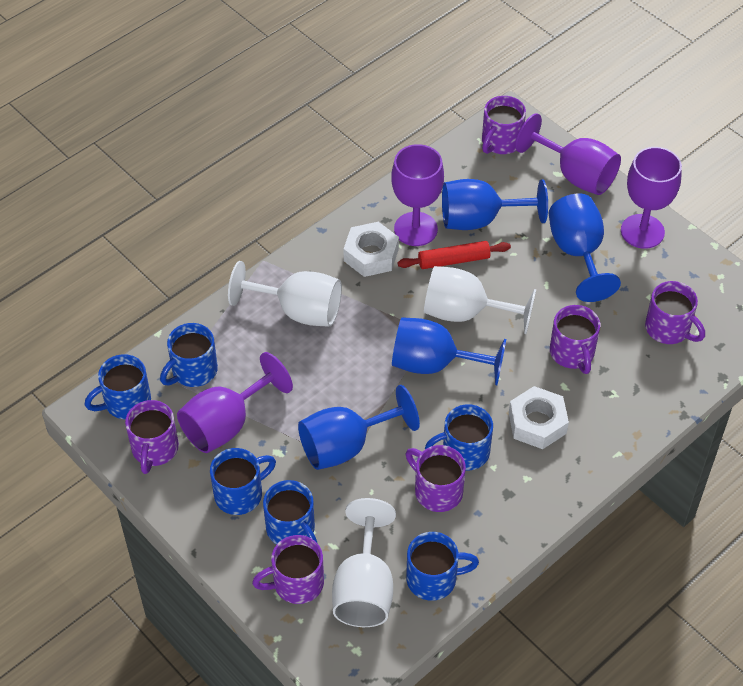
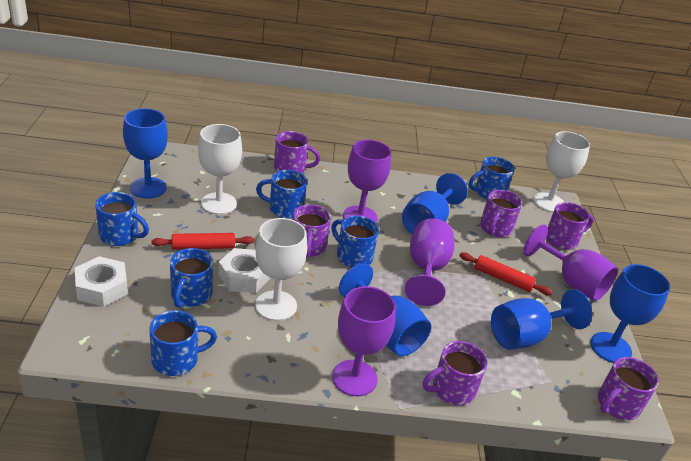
blue goblet: [298,385,420,470] [392,317,506,385] [442,179,548,230] [548,194,621,302] = 4 -> [123,108,168,199] [339,263,431,356] [402,173,468,234] [491,289,592,350] [591,264,670,363] = 5
red rolling pin: [398,241,511,269] = 1 -> [151,233,254,250] [459,252,553,295] = 2

